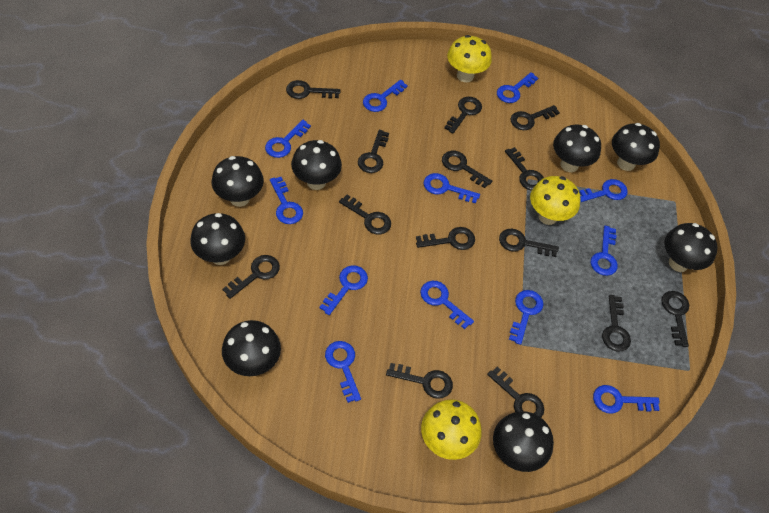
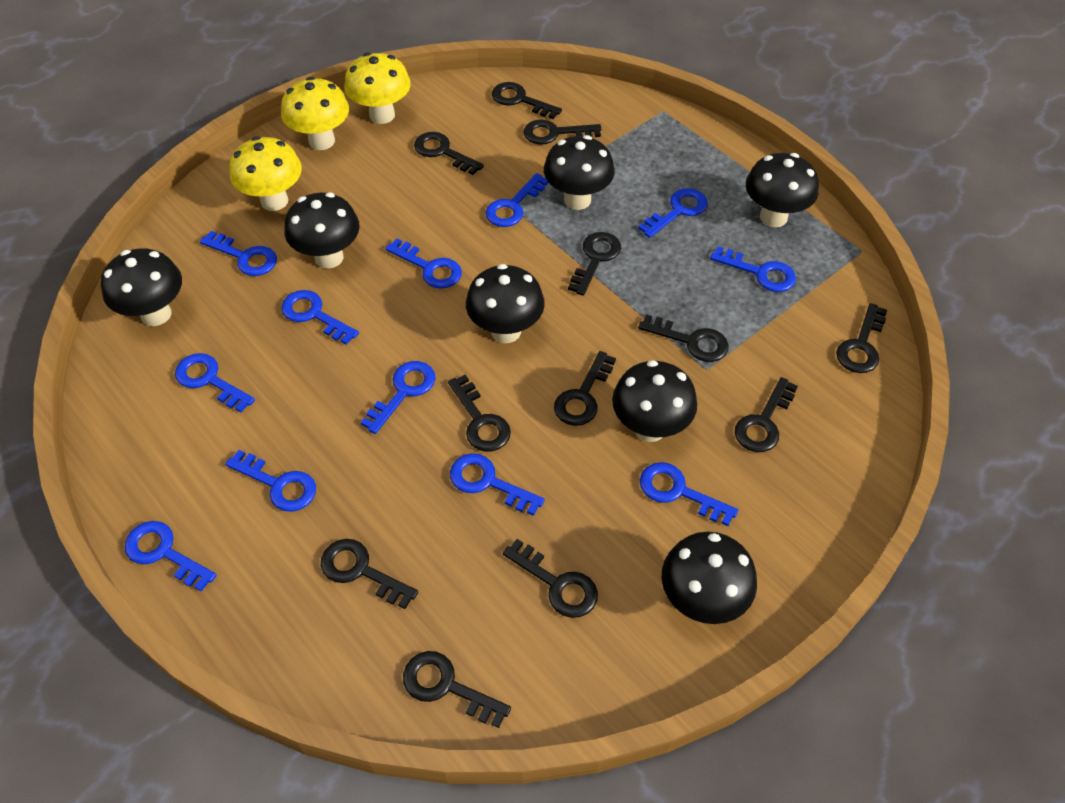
black key: [223,255,280,299] [286,80,340,99] [339,195,391,234] [358,130,389,173] [386,363,453,399] [416,227,475,250] [442,151,492,188] [444,97,482,133] [487,366,544,417] [499,229,559,257] [505,147,544,191] [510,105,560,130] [602,295,631,352] [661,291,689,347] = 14 -> [321,539,418,609] [403,651,511,728] [414,132,484,175] [448,375,511,452] [492,82,562,119] [503,539,598,618] [524,120,601,145] [554,351,616,426] [568,232,621,296] [638,314,729,362] [735,377,798,452] [836,303,887,373] = 12
black mushroom: [190,213,245,265] [212,156,264,207] [222,320,281,376] [291,140,342,190] [493,411,554,472] [553,124,601,172] [612,123,660,171] [664,223,718,272] = 8 -> [101,248,182,326] [285,192,360,269] [466,264,545,343] [544,135,615,210] [612,360,697,442] [662,532,757,624] [746,153,819,227] = 7

